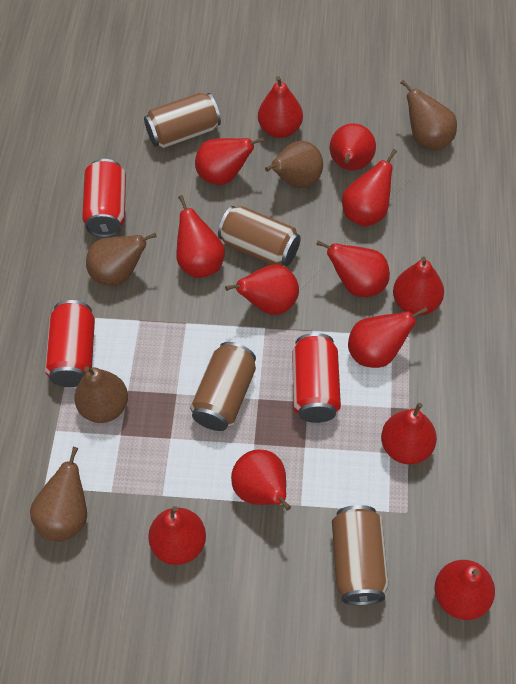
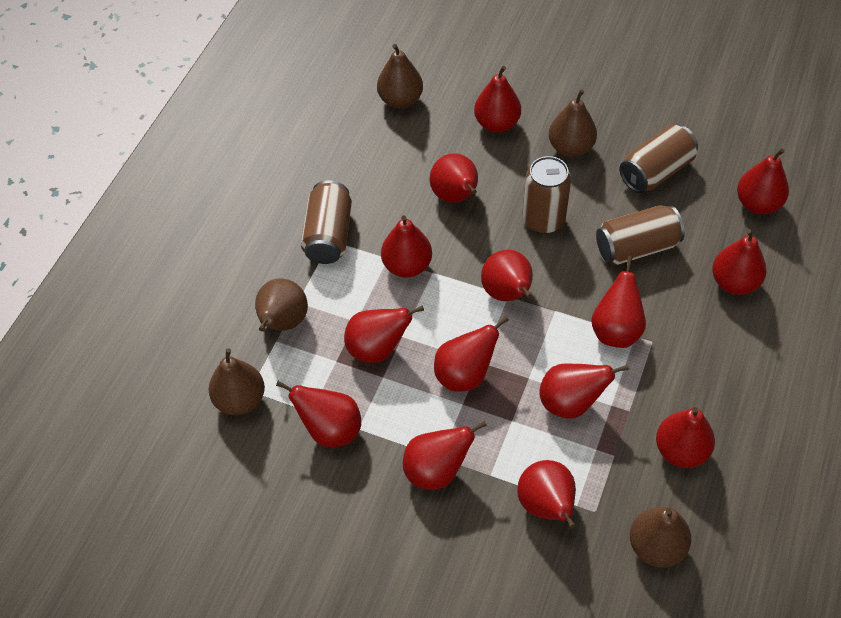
red can: [45,300,95,387] [82,159,126,238] [292,333,341,423] = 3 -> none = 0
red pear: [148,506,206,565] [176,195,225,278] [195,137,264,185] [225,265,299,315] [231,449,291,510] [258,76,303,138] [316,241,390,297] [330,123,376,170] [342,149,397,227] [348,307,428,368] [381,403,437,464] [393,256,444,316] [435,560,495,620] = 13 -> [276,381,361,447] [344,305,424,363] [381,215,432,278] [403,421,487,490] [430,153,478,203] [434,316,508,392] [474,66,521,133] [481,249,533,301] [517,460,576,529] [539,363,629,419] [591,256,646,348] [656,407,715,468] [712,229,767,295] [737,148,789,214] = 14

